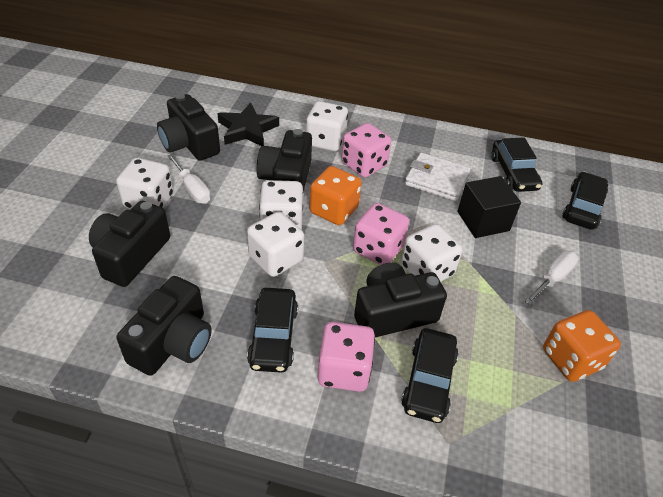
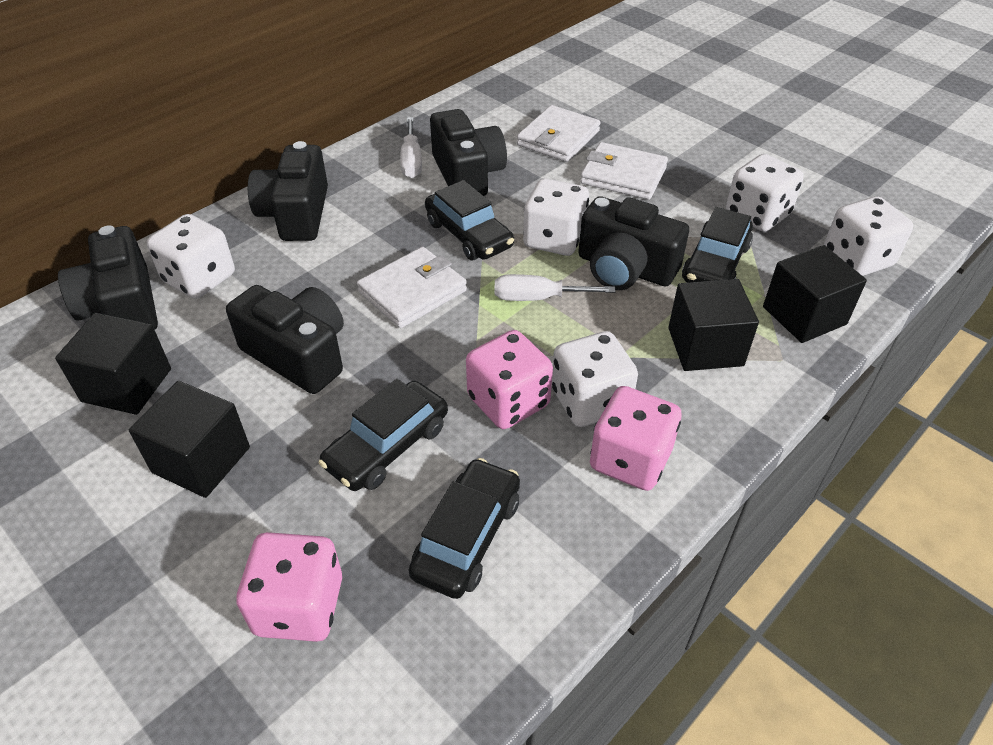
black cube: [458,176,521,238] = 1 -> [55,313,171,415] [129,381,250,498] [668,279,759,371] [763,245,867,343] = 4
black star: [217,103,279,146] = 1 -> none = 0
orange dice: [309,166,362,225] [543,310,621,382] = 2 -> none = 0
white wallet: [405,153,471,201] = 1 -> [357,247,467,328] [517,105,600,162] [580,142,668,200] = 3

